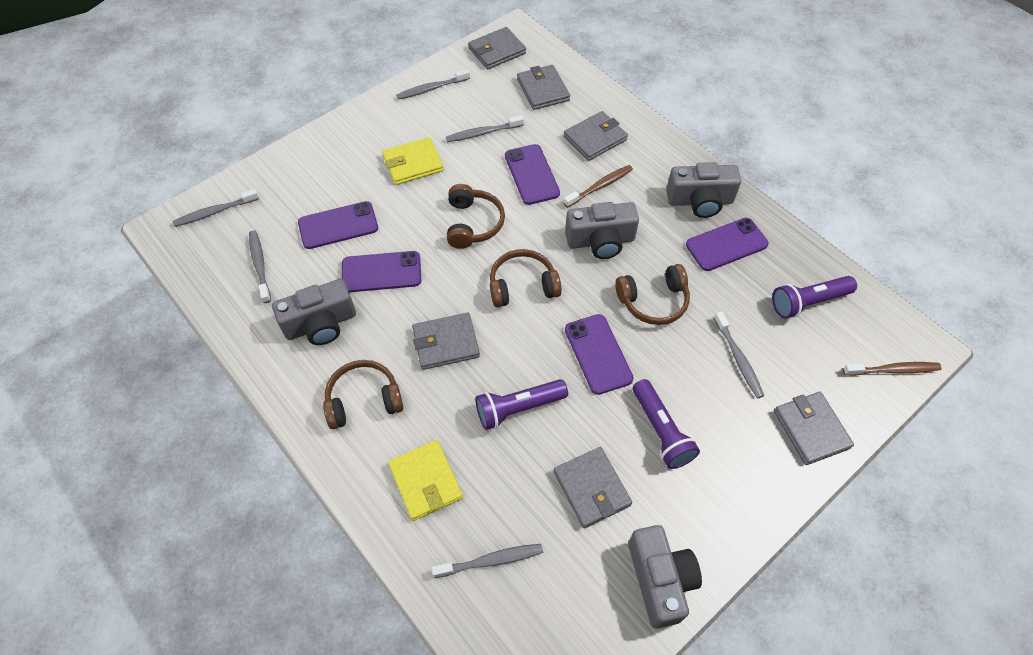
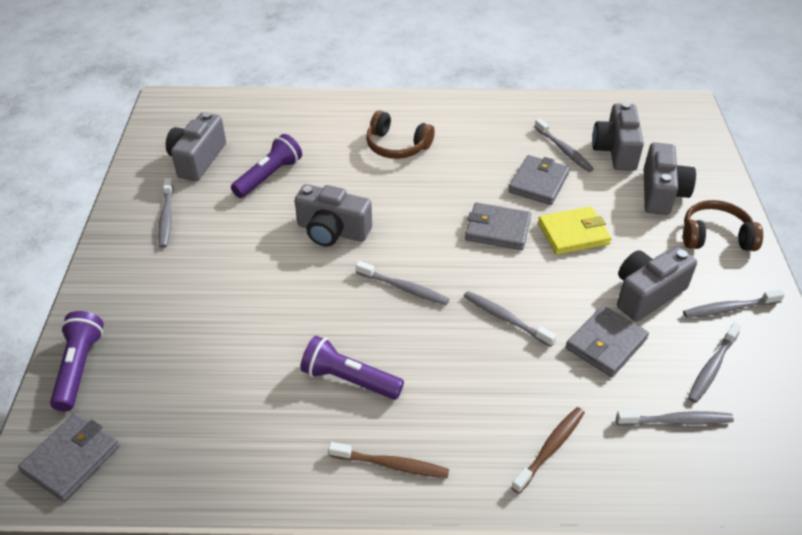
brown headphones: [323,360,403,429] [447,184,505,249] [490,249,561,308] [615,264,690,325] = 4 -> [366,110,435,159] [683,200,763,251] = 2
grey camera: [272,279,356,345] [565,202,639,259] [628,525,702,629] [666,162,741,218] = 4 -> [166,112,226,181] [295,184,372,247] [592,102,644,171] [617,247,697,321] [644,142,696,215] = 5
grey toothbrush: [173,189,259,227] [249,231,271,303] [396,69,470,100] [432,544,543,578] [446,115,524,142] [714,311,764,398] = 6 -> [158,178,174,248] [356,261,449,305] [463,291,557,347] [535,119,594,172] [616,410,734,426] [683,290,784,318] [688,322,741,403] = 7
grey wallet: [412,313,480,370] [468,27,526,69] [517,65,570,110] [554,447,632,528] [564,111,628,161] [774,392,854,465] = 6 -> [18,413,120,502] [465,203,531,250] [508,155,570,205] [566,305,649,377] = 4
purple phone: [298,201,378,249] [342,251,421,292] [505,144,560,205] [565,314,634,395] [686,218,769,271] = 5 -> none = 0
yellow wallet: [382,137,444,185] [388,440,463,521] = 2 -> [538,206,612,255] = 1

